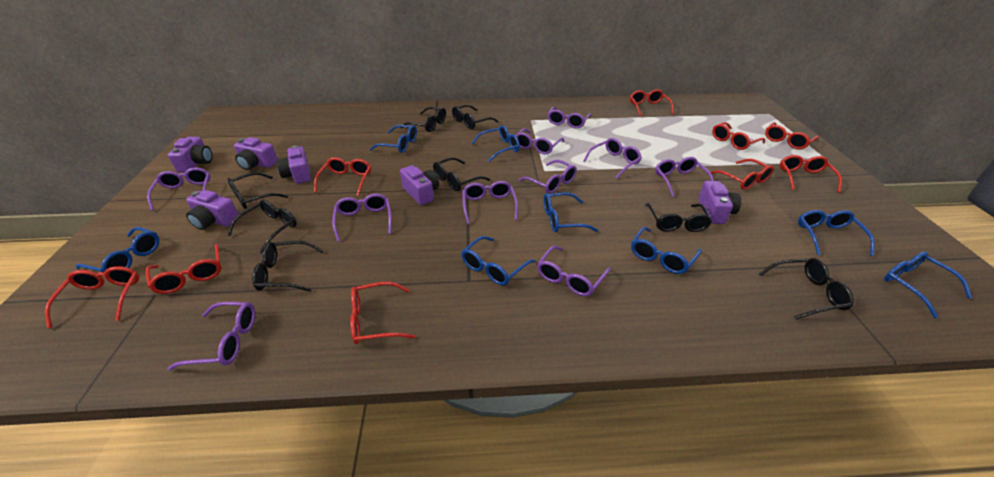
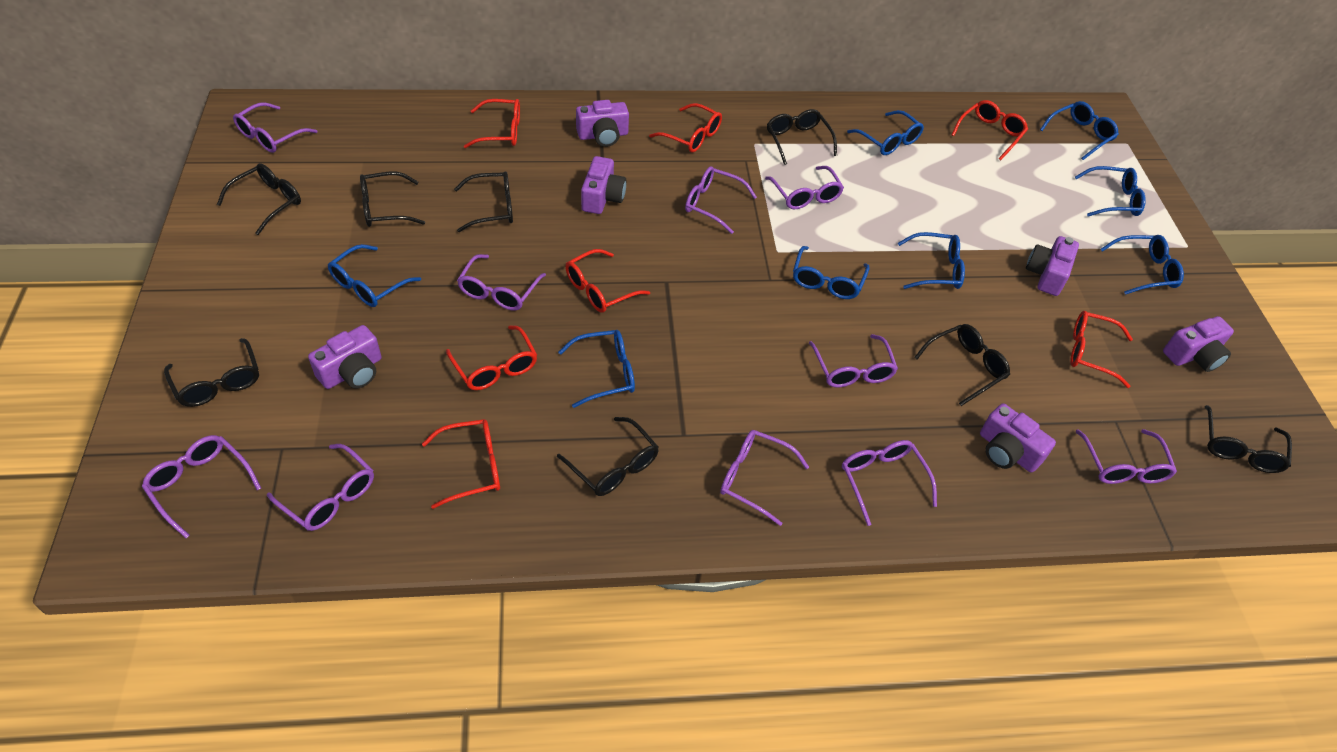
red glasses: [45,266,139,329] [146,244,221,294] [314,157,371,196] [350,282,415,344] [630,89,673,116] [710,159,774,190] [712,122,765,150] [765,122,819,149] [780,155,842,193] = 9 -> [422,419,500,509] [446,325,537,390] [464,99,520,148] [565,249,650,313] [649,103,722,153] [952,100,1028,160] [1070,311,1133,388] = 7

